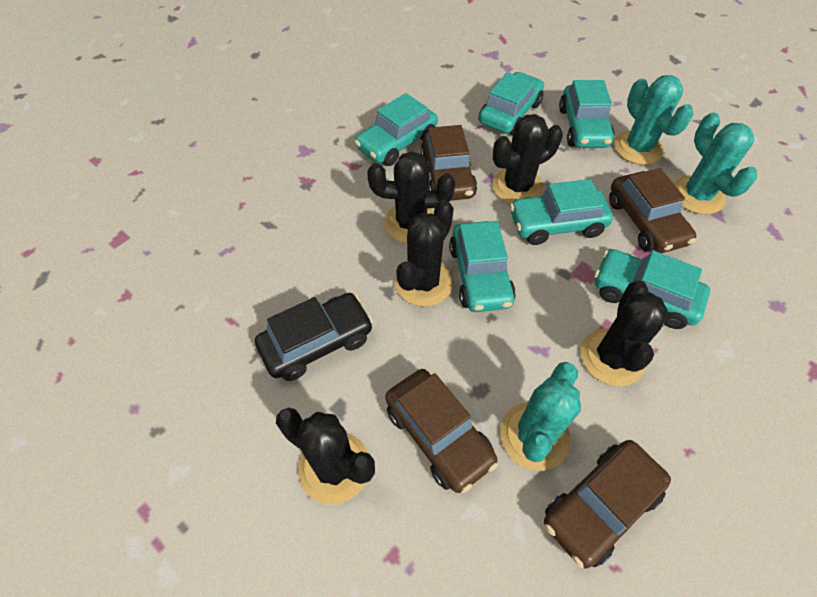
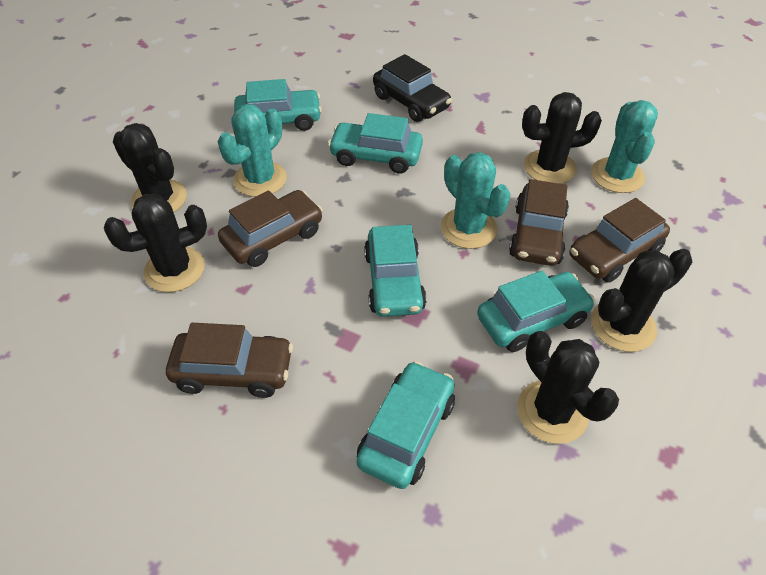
turquoise car: [354,93,438,166] [449,221,516,312] [479,72,544,135] [510,179,613,245] [559,80,614,148] [594,249,710,329] = 6 -> [234,79,322,131] [328,113,423,174] [356,361,455,489] [364,225,427,317] [477,271,595,352] = 5

